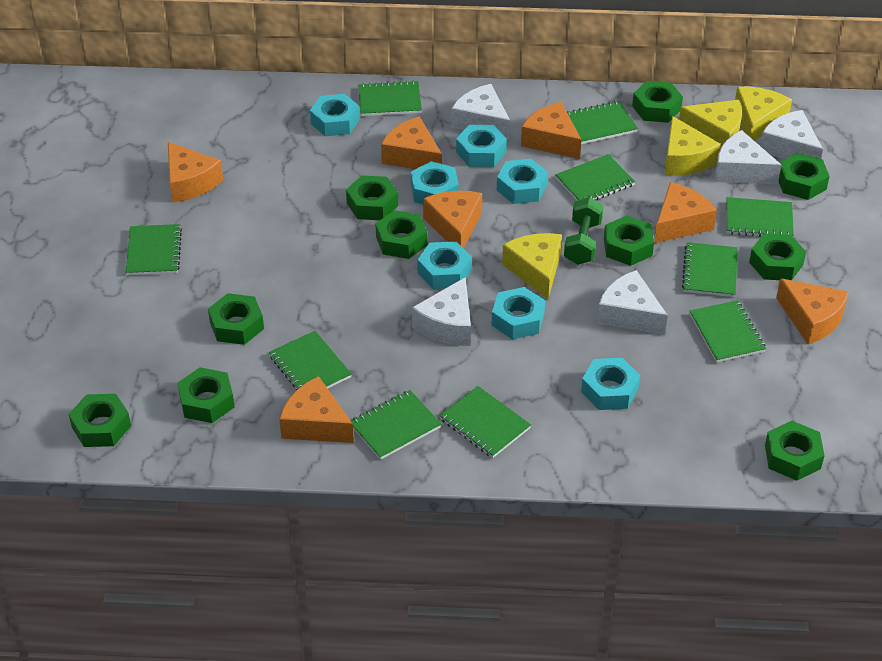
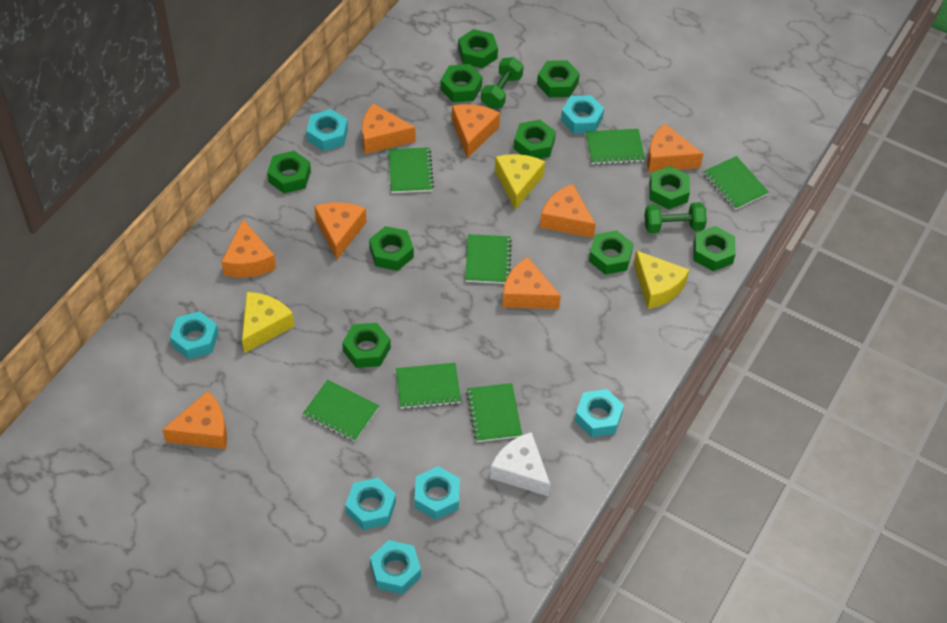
green dumbbell: [564,197,603,265] = 1 -> [481,57,523,109] [644,202,707,233] = 2
green notebook: [126,224,182,275] [269,331,352,390] [351,390,442,460] [358,81,422,116] [440,386,531,458] [555,154,635,201] [567,101,638,144] [682,242,738,297] [690,300,766,363] [726,197,794,237] = 10 -> [303,380,379,442] [388,147,434,193] [396,363,461,409] [465,234,512,284] [466,383,522,442] [586,129,645,165] [704,156,769,210] = 7
orange cheese: [168,142,223,202] [279,376,354,443] [381,116,442,169] [423,191,482,248] [521,102,582,159] [654,182,717,243] [776,278,849,344] = 7 -> [162,391,227,449] [221,219,276,278] [314,202,367,260] [362,103,415,154] [452,104,500,158] [502,257,561,309] [540,184,596,238] [647,123,703,172] = 8
white cheese: [412,277,471,346] [451,84,510,140] [597,270,668,335] [715,130,781,184] [760,110,823,159] = 5 -> [490,432,551,497] = 1
yellow cheese: [502,233,562,299] [665,116,721,176] [679,100,742,149] [735,87,792,141] = 4 -> [242,292,294,353] [495,154,545,210] [634,250,689,309] = 3

